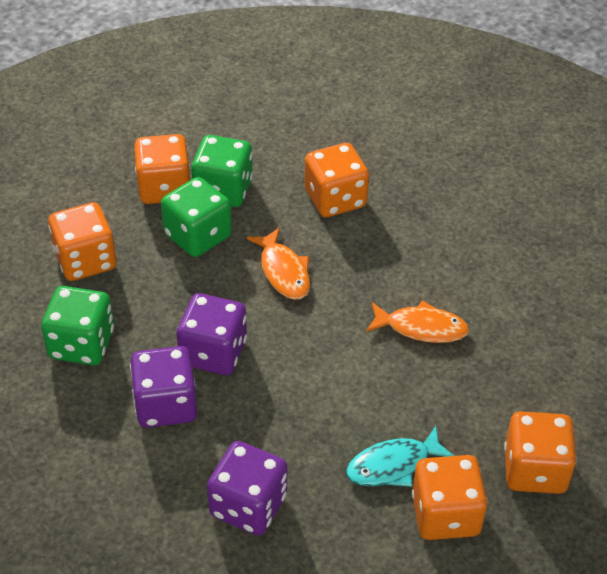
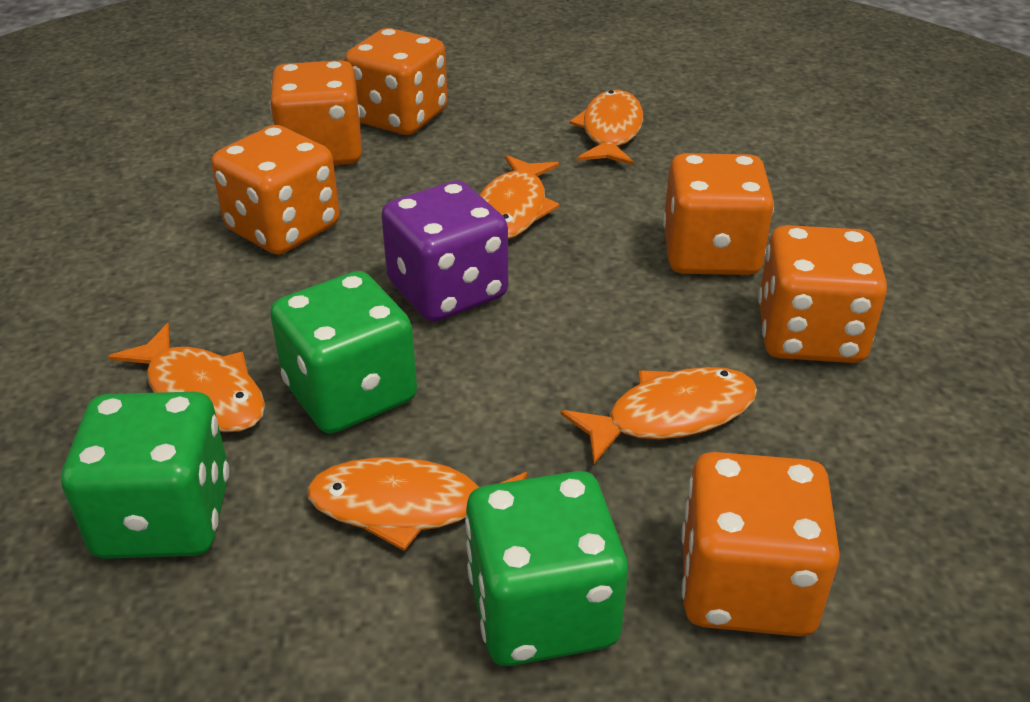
orange dice: [48,202,116,281] [134,134,190,204] [305,143,369,217] [412,455,487,540] [504,411,577,494] = 5 -> [211,125,340,255] [270,60,362,165] [344,28,448,135] [663,153,774,275] [681,452,840,637] [758,225,887,363] = 6
orange fish: [247,227,310,300] [366,300,469,343] = 2 -> [108,323,265,432] [307,458,527,551] [480,155,560,239] [561,367,757,464] [569,90,643,165] = 5
purple dice: [130,346,197,428] [177,293,247,375] [207,441,287,535] = 3 -> [381,181,508,322] = 1
turquoise fish: [346,426,454,487] = 1 -> none = 0

